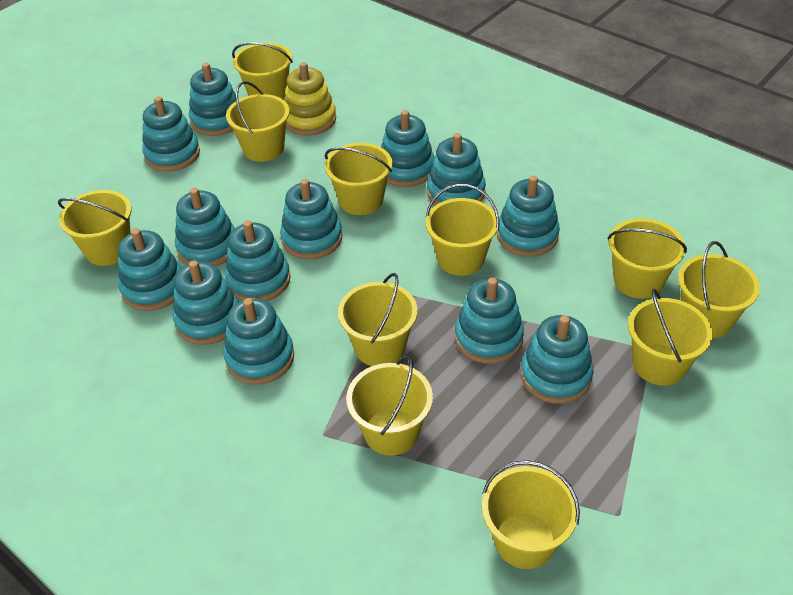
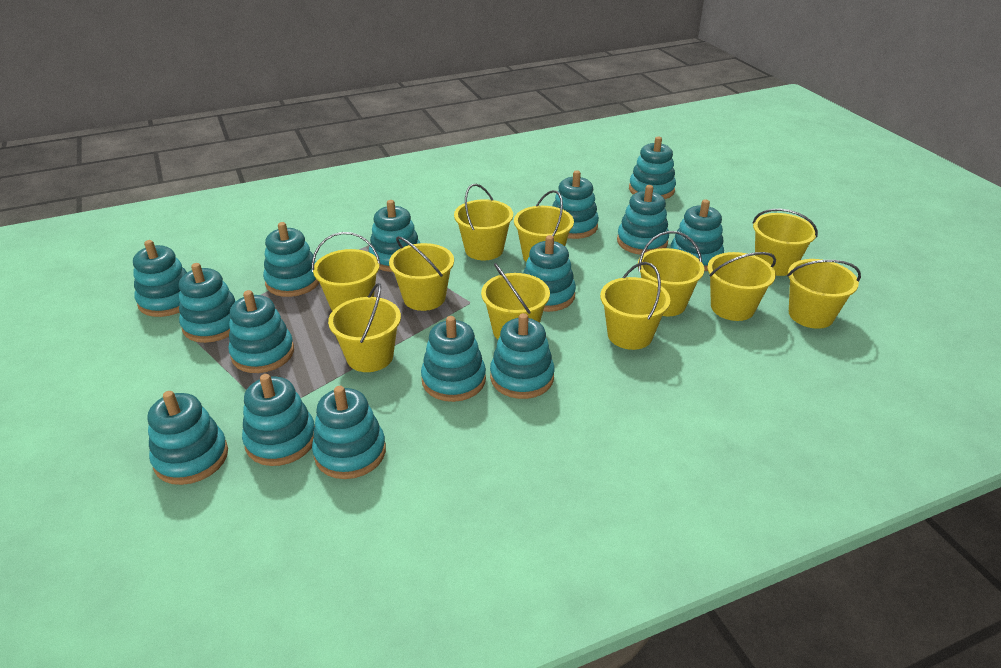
turquoise stacking toy: [118,228,182,311] [142,97,200,172] [173,260,239,345] [175,188,235,266] [189,63,236,136] [223,298,294,385] [225,220,291,301] [280,179,342,259] [381,110,434,187] [427,133,486,206] [455,278,524,364] [497,175,560,257] [521,315,593,404] = 13 -> [133,240,187,317] [148,391,228,485] [179,263,236,343] [228,290,294,373] [242,374,315,466] [263,222,319,297] [312,386,386,479] [369,200,420,272] [421,316,486,402] [490,313,555,399] [523,235,576,312] [553,170,599,239] [617,185,669,255] [629,137,676,199] [671,199,724,271] = 15
yellow stacking toy: [284,62,336,136] = 1 -> none = 0

